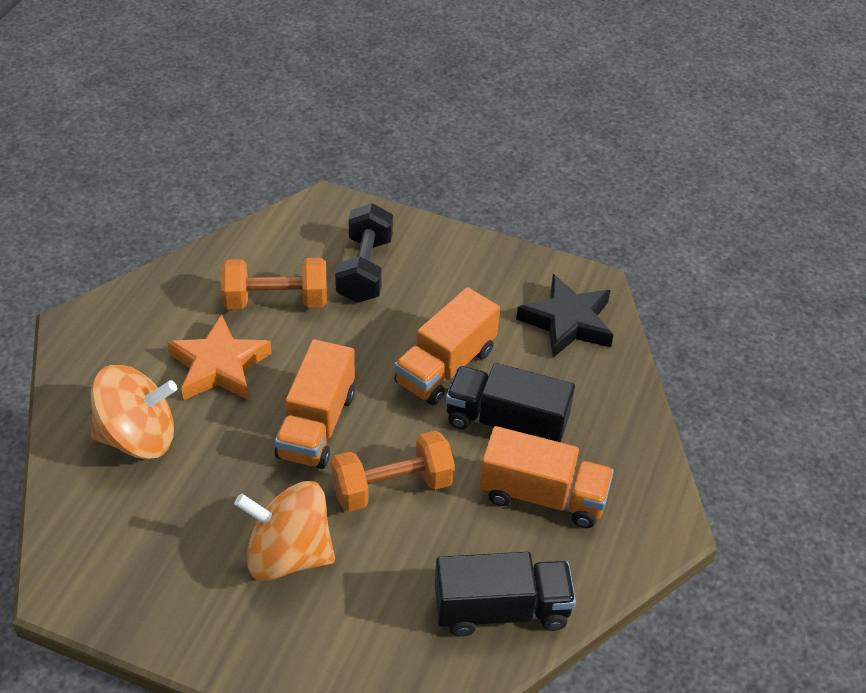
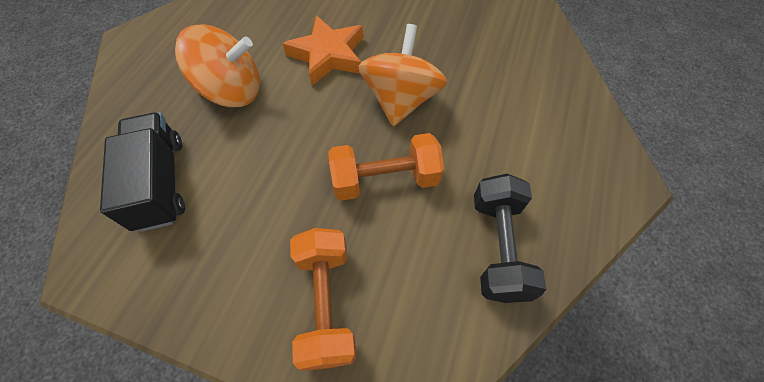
black star: [516,274,613,358] = 1 -> none = 0
black truck: [435,552,576,637] [446,363,575,442] = 2 -> [100,113,185,232] = 1
orange truck: [275,339,355,469] [394,287,500,405] [479,426,614,528] = 3 -> none = 0

